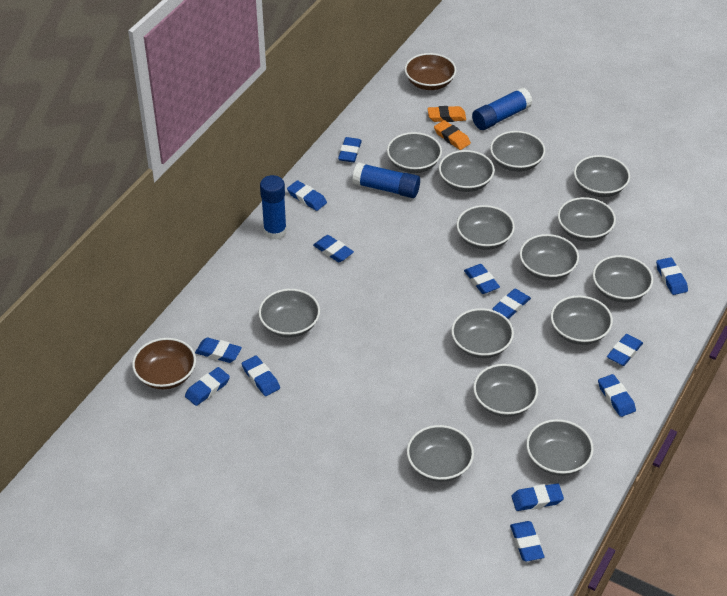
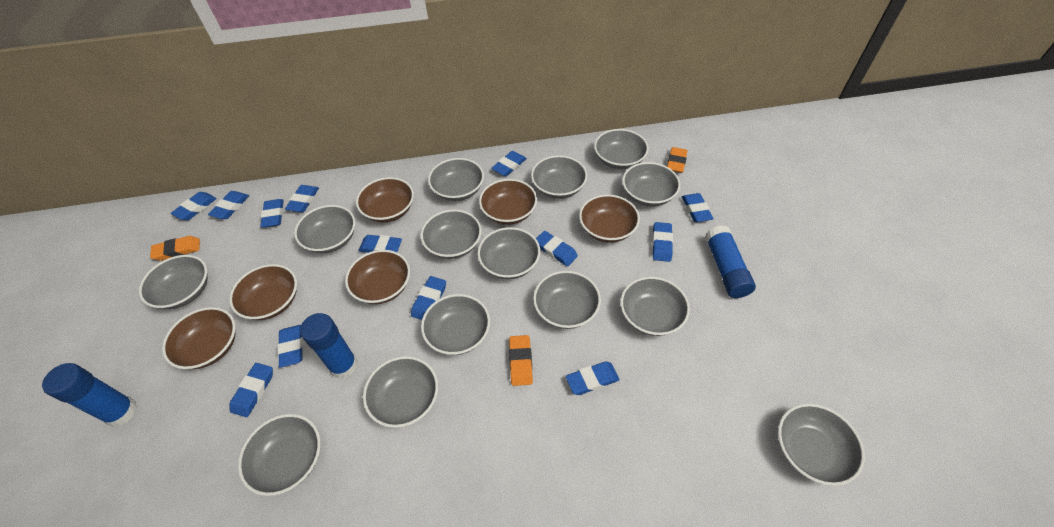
brown bowl: [132,338,196,389] [404,53,457,90] = 2 -> [162,307,236,369] [229,264,297,320] [345,250,410,304] [356,177,414,223] [479,179,537,225] [579,194,640,243] = 6
orange eraser: [428,106,466,122] [434,120,471,150] = 2 -> [150,236,200,261] [509,335,533,386] [667,147,688,173] = 3

